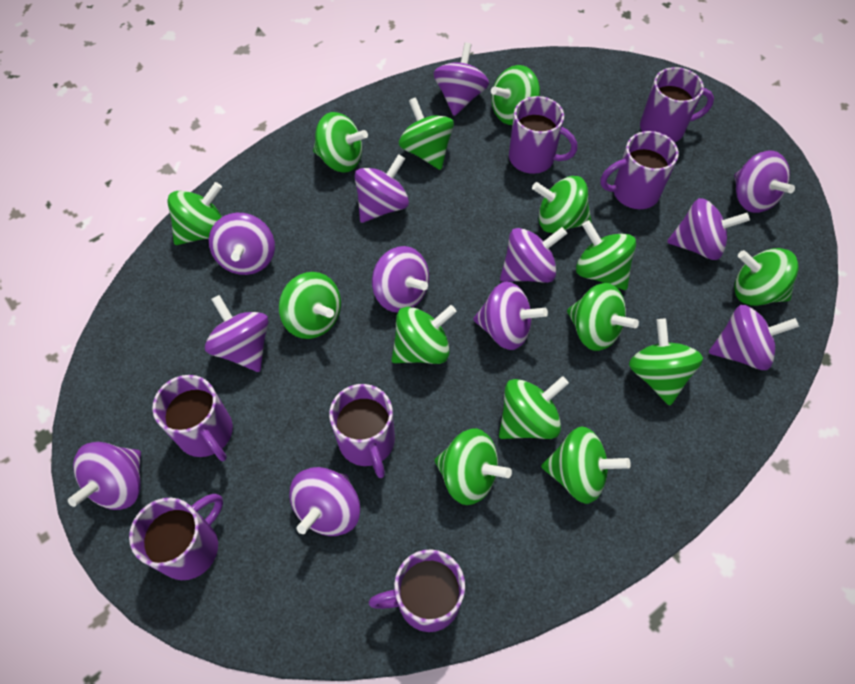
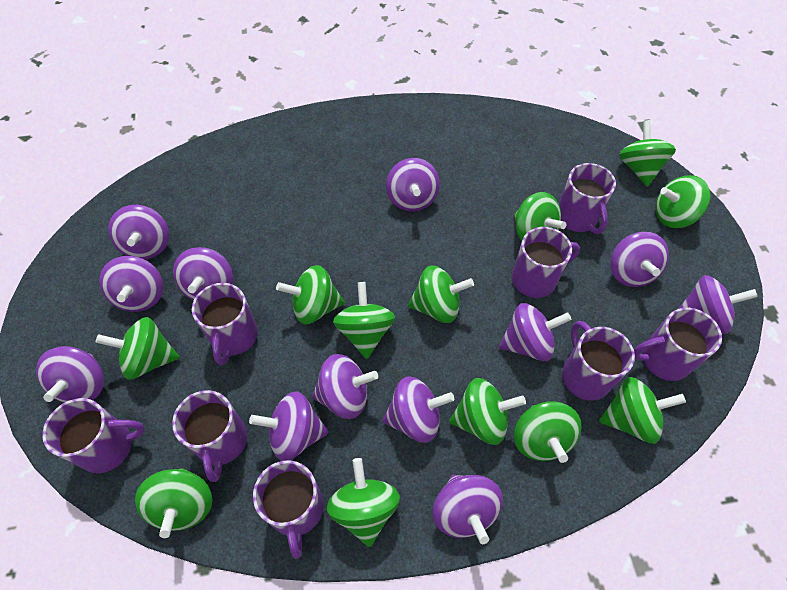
green spinning top: [167,182,222,245] [279,272,341,339] [313,112,368,173] [391,305,457,364] [399,97,454,170] [434,429,512,505] [491,65,540,125] [499,376,569,439] [532,176,591,233] [541,426,631,504] [567,283,639,351] [576,220,636,290] [629,319,703,405] [734,248,798,306] = 14 -> [95,317,180,380] [135,468,213,538] [276,265,345,325] [327,458,400,547] [333,282,395,359] [408,265,474,323] [449,378,526,445] [514,192,566,241] [514,401,581,463] [599,377,686,444] [619,120,676,187] [655,175,711,228] = 12
purple mug: [129,494,223,580] [152,375,233,461] [329,384,395,478] [369,549,465,632] [509,96,577,174] [600,131,679,209] [640,67,714,142] = 7 -> [42,398,145,473] [172,390,247,482] [192,283,258,365] [253,460,324,559] [512,227,580,298] [559,163,616,234] [562,321,635,401] [634,308,722,381] = 8

